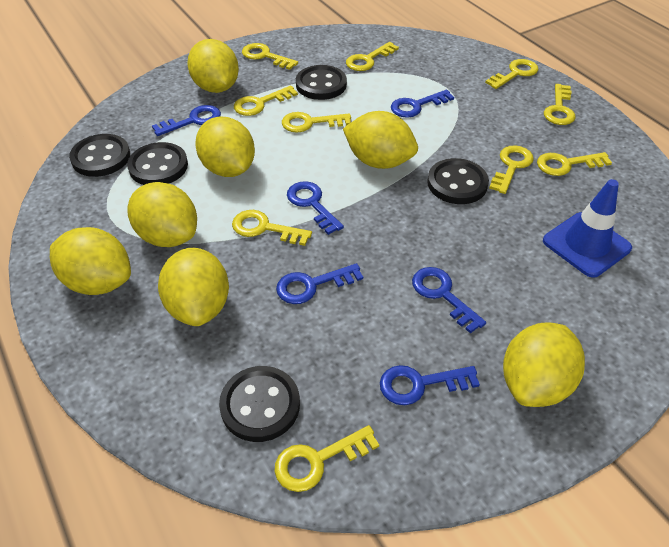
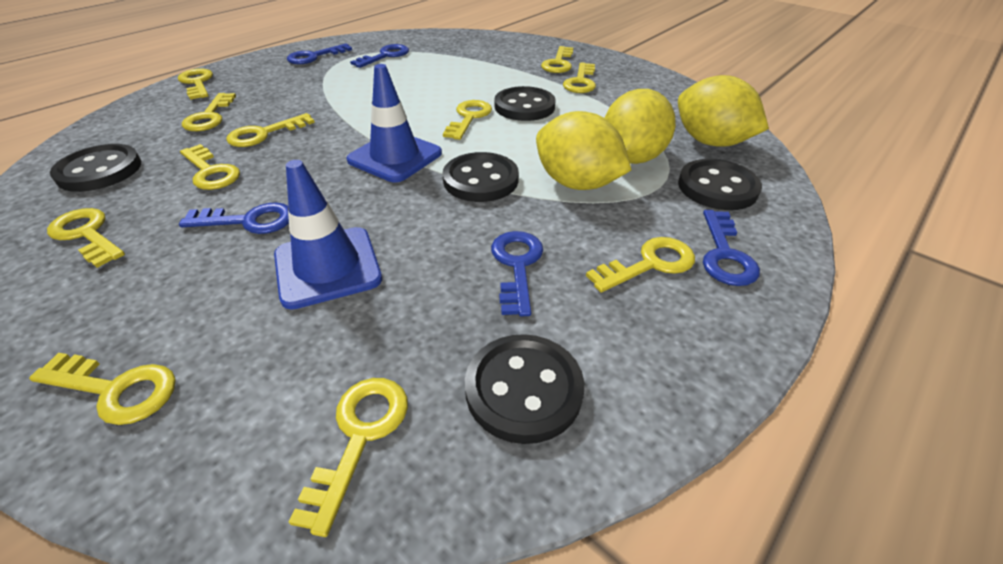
blue key: [152,105,221,136] [276,263,363,304] [287,181,344,235] [380,365,480,405] [391,90,454,118] [412,267,486,333] = 6 -> [179,202,289,234] [287,43,352,64] [350,44,409,68] [491,231,543,316] [703,210,760,286] = 5
blue traffic cone: [543,179,632,278] = 1 -> [274,160,382,310] [346,64,442,182] = 2
yellow key: [232,210,312,246] [234,86,298,116] [242,43,298,70] [274,425,379,492] [282,112,351,132] [346,42,399,71] [485,59,539,89] [489,145,534,194] [537,152,612,176] [544,84,575,125] = 10 -> [29,353,176,425] [47,208,125,268] [178,68,213,100] [180,144,240,190] [182,93,236,131] [226,113,315,147] [289,378,408,537] [443,100,492,140] [541,46,573,73] [563,62,596,93] [586,237,695,293] = 11
yellow lemon: [50,227,131,295] [128,182,197,247] [158,248,229,326] [187,39,239,93] [195,116,255,177] [343,111,418,169] [503,322,585,407] = 7 -> [536,111,632,190] [605,89,676,164] [678,75,769,147] = 3

